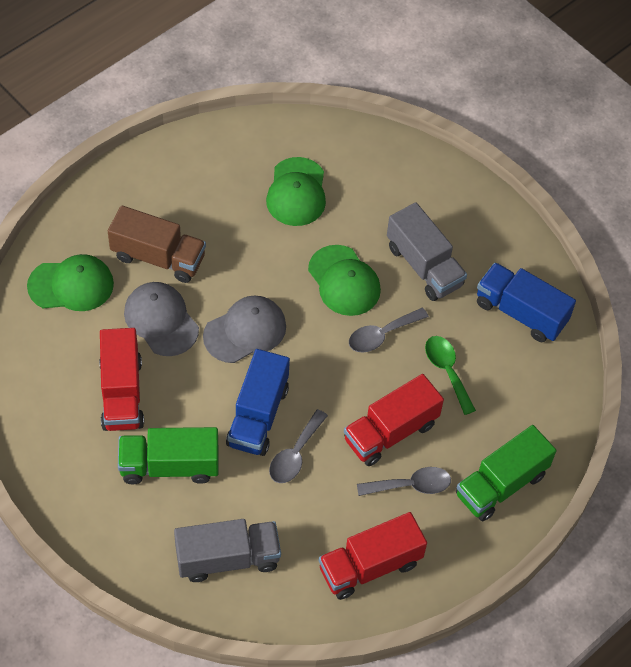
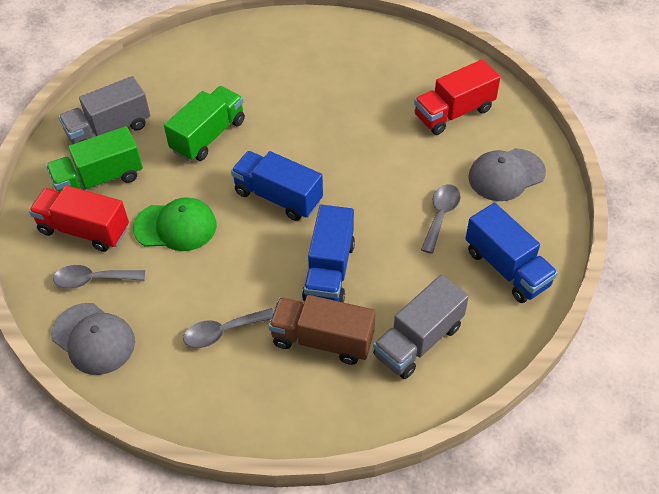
blue truck: [226,349,290,456] [477,263,576,342] = 2 -> [231,151,323,221] [302,205,355,302] [465,203,558,303] = 3
green cap: [27,254,114,311] [266,157,326,226] [308,245,381,316] = 3 -> [133,197,217,251] = 1
green spoon: [425,336,476,415] = 1 -> none = 0
red truck: [99,328,144,431] [319,512,427,600] [344,374,444,466] = 3 -> [29,185,129,252] [414,59,501,135] = 2

